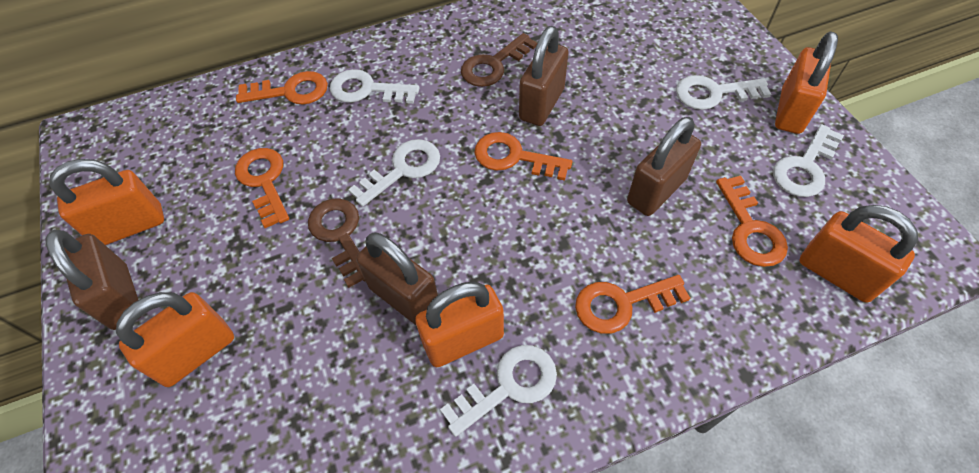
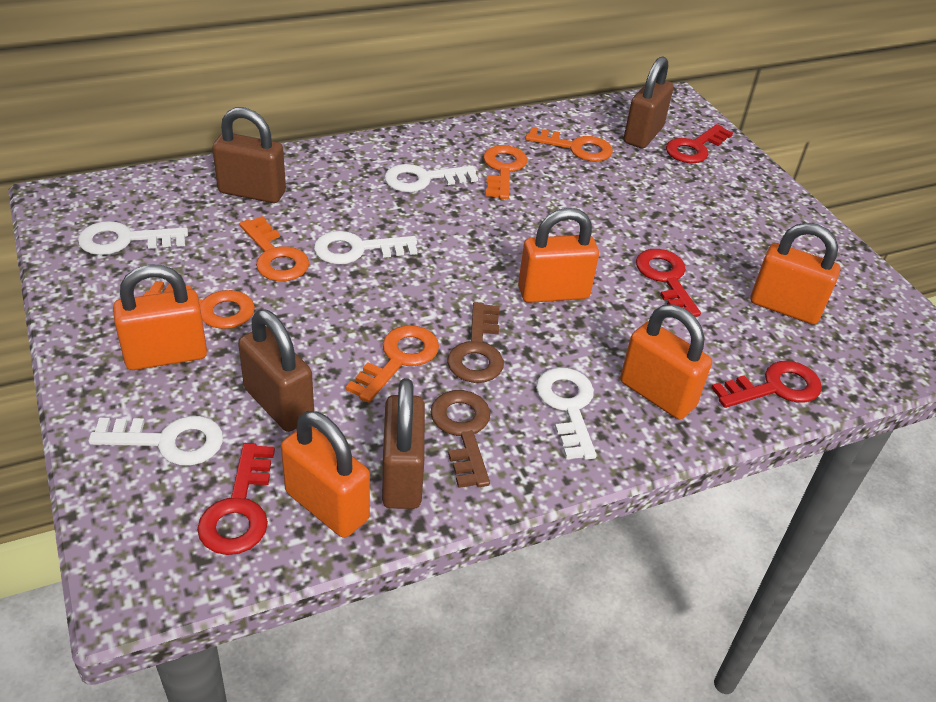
red key: none = 0 -> [197,443,275,555] [636,249,701,317] [666,124,733,163] [711,361,822,408] = 4

